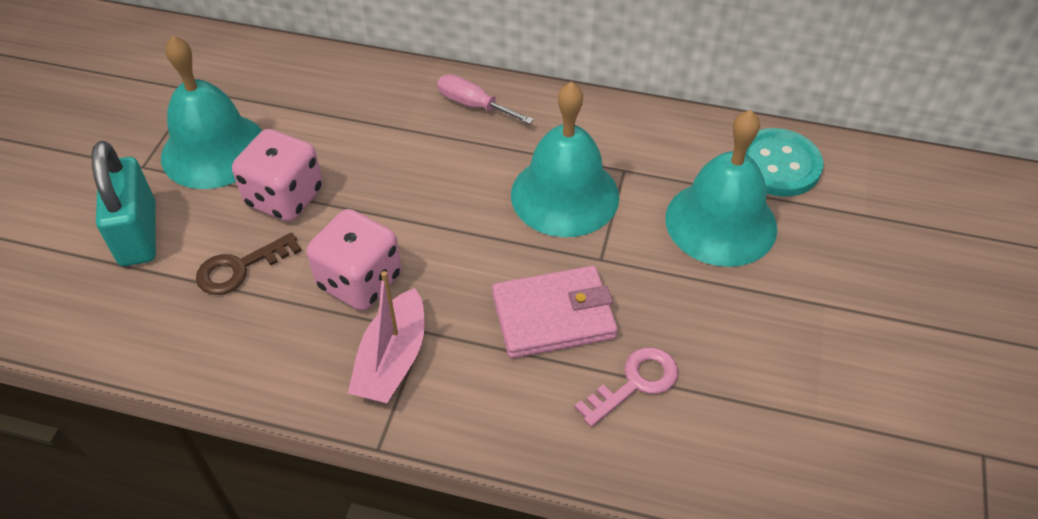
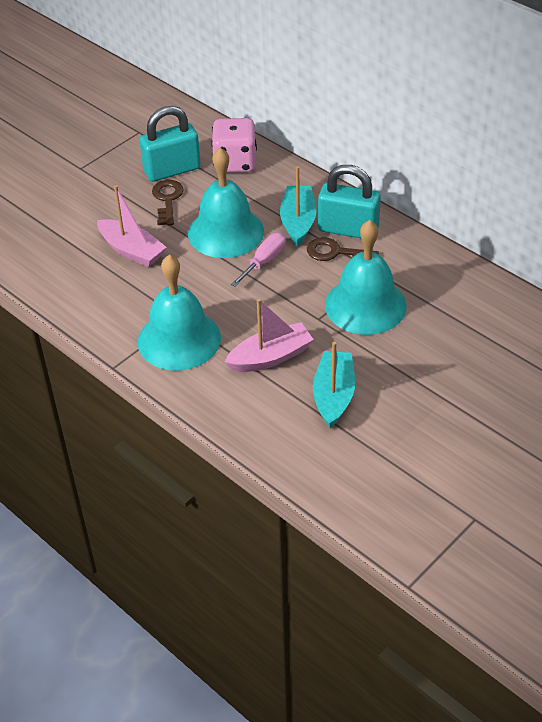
brown key: [196,233,302,295] = 1 -> [152,180,184,225] [307,237,379,261] = 2
pink boat: [348,271,425,403] = 1 -> [97,185,167,267] [225,299,314,372] = 2
pink dice: [232,129,323,222] [307,209,402,311] = 2 -> [211,118,257,173] = 1
pink key: [574,347,678,427] = 1 -> none = 0
pink wallet: [492,266,618,359] = 1 -> none = 0
turquoise boat: none = 0 -> [280,166,316,247] [313,342,355,428] = 2
turquoise button: [746,128,823,197] = 1 -> none = 0
turquoise padlock: [91,141,156,266] = 1 -> [139,106,201,182] [318,165,381,238] = 2

